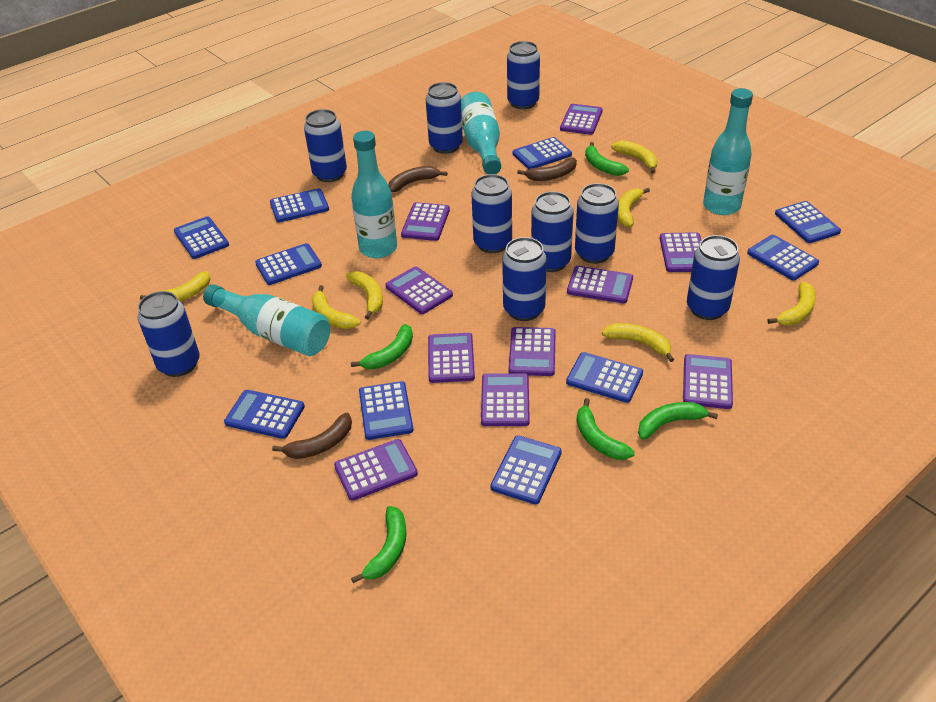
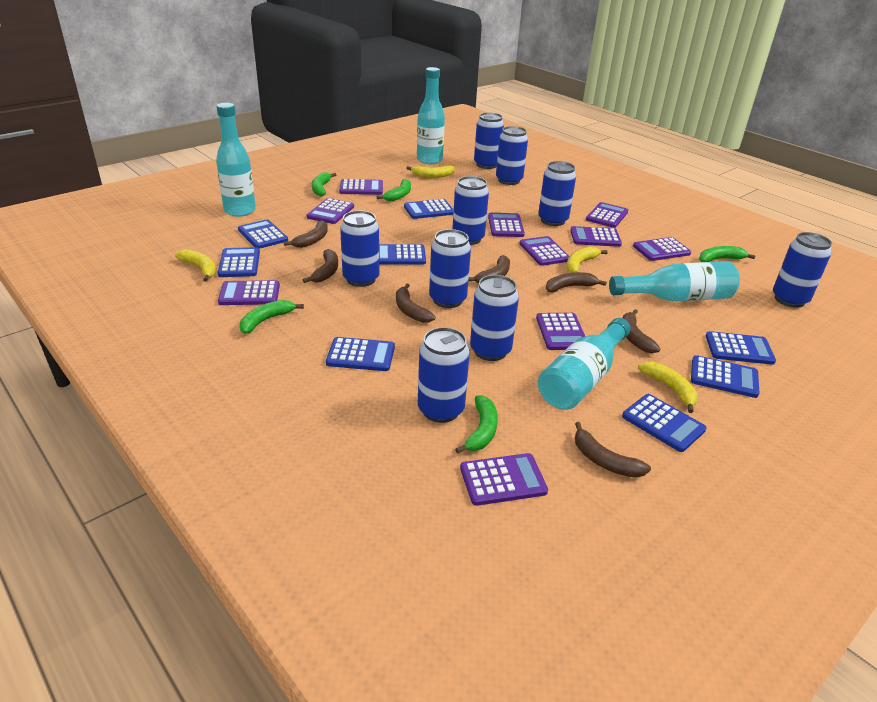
blue calculator: [174,216,229,259] [224,390,305,439] [255,243,322,285] [270,188,329,222] [359,381,413,440] [490,435,562,505] [513,137,572,169] [566,352,643,403] [747,235,819,281] [775,201,841,243] = 10 -> [218,247,260,277] [238,219,288,249] [326,337,395,371] [379,244,426,265] [404,199,454,219] [622,394,707,452] [691,355,759,398] [706,331,776,365] = 8
brown banana: [272,413,352,459] [388,166,448,192] [517,157,577,181] = 3 -> [284,220,328,248] [303,249,338,283] [396,284,435,323] [468,255,510,283] [546,272,607,292] [575,422,651,478] [623,309,660,353] = 7
yellow banana: [140,271,210,302] [311,285,361,329] [346,271,383,319] [602,323,674,362] [611,140,657,174] [618,188,650,227] [768,282,816,325] = 7 -> [175,249,216,282] [407,166,455,178] [567,247,608,273] [638,362,698,413] = 4

